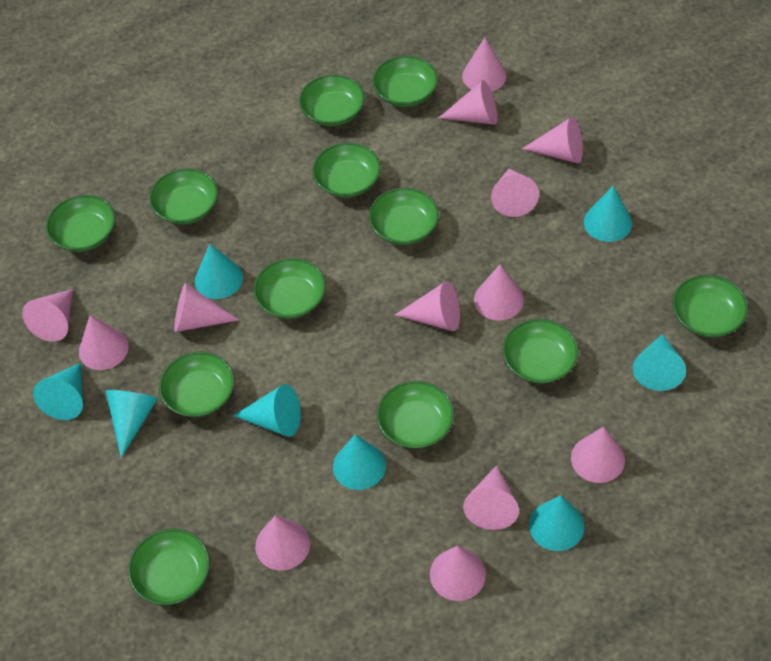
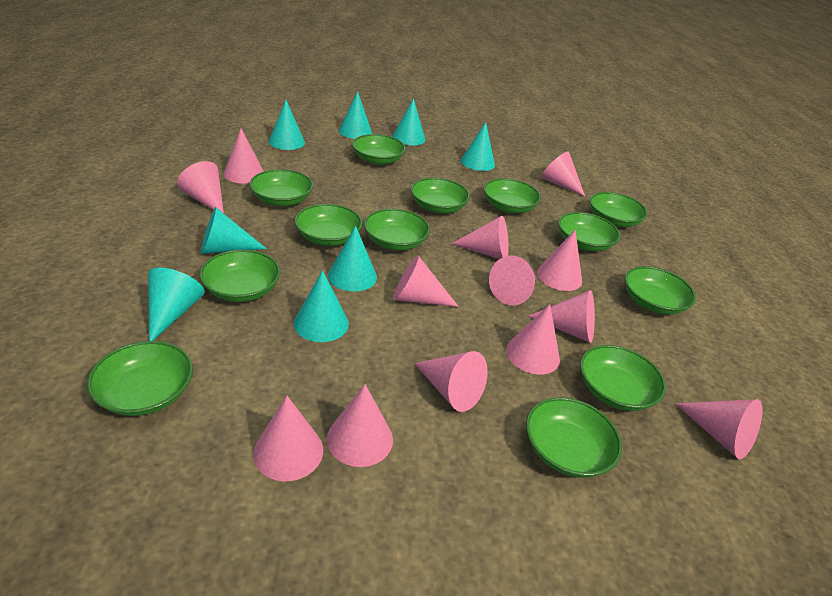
green bowl: [46,195,115,252] [128,528,210,605] [149,168,218,224] [159,352,235,417] [253,258,326,319] [299,74,365,126] [312,143,381,198] [369,188,439,245] [372,56,438,107] [377,381,454,449] [502,319,578,384] [672,275,748,338] = 12 -> [87,341,193,416] [199,250,280,302] [249,169,313,206] [294,204,363,246] [352,134,406,165] [364,209,430,250] [411,178,470,213] [483,178,541,213] [526,397,622,478] [558,212,620,251] [580,345,666,411] [590,192,648,227] [625,266,696,314] = 13

